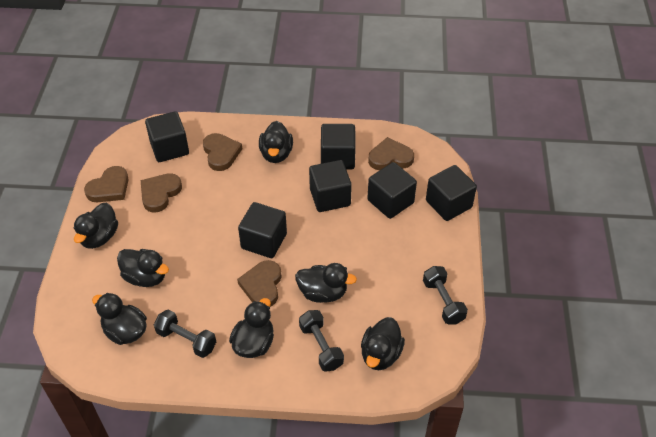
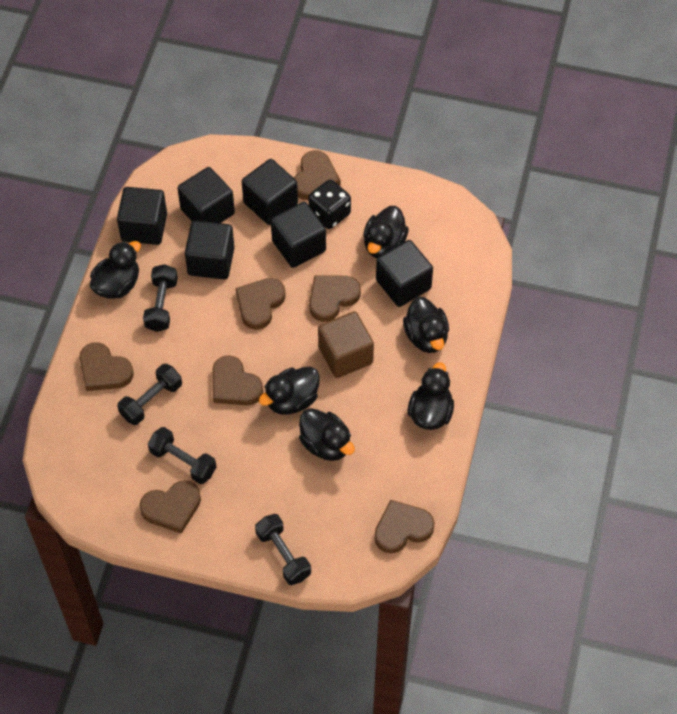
black dice: none = 0 -> [308,179,351,229] = 1
black duck: [73,203,118,249] [92,293,147,345] [117,249,169,287] [229,298,274,358] [259,121,293,163] [295,263,357,303] [361,317,405,370] = 7 -> [90,241,141,299] [259,367,320,415] [299,408,355,461] [363,206,409,258] [403,297,449,353] [408,362,454,430] = 6
black dumbbell: [154,310,216,358] [299,310,344,372] [423,266,468,324] = 3 -> [117,364,182,425] [143,264,178,332] [148,427,216,484] [255,514,311,585] = 4
brown cube: none = 0 -> [318,311,374,378] = 1
brown heart: [84,166,129,202] [141,173,182,213] [203,133,242,171] [237,260,282,307] [368,137,414,170] = 5 -> [80,342,134,391] [140,480,201,534] [212,355,263,405] [236,278,286,330] [294,150,340,200] [309,275,361,322] [374,500,435,553] = 7

